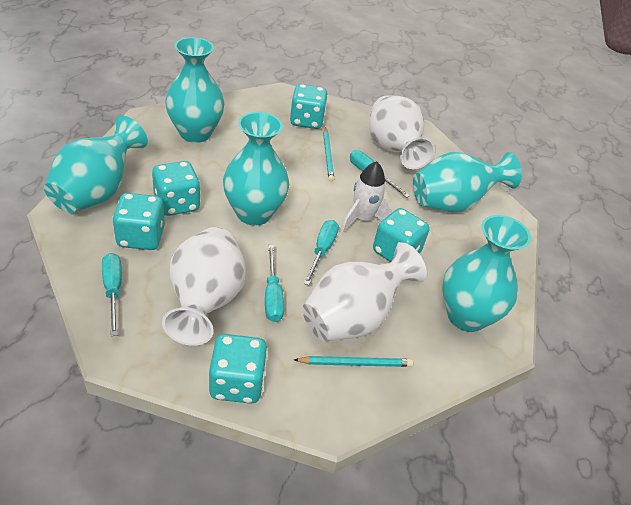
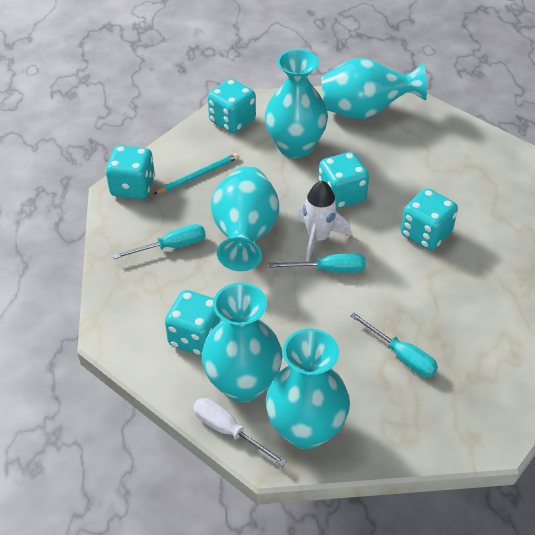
turquoise pencil: [294,356,413,367] [323,127,334,182] = 2 -> [154,153,239,194] = 1
turquoise screwdriver: [102,253,122,336] [265,245,284,322] [303,220,339,285] [350,150,410,198] = 4 -> [113,224,206,259] [269,253,366,273] [350,313,438,377] = 3
white screwdriver: none = 0 -> [193,398,287,466] = 1
white vase: [162,227,246,346] [302,243,427,342] [369,95,435,169] = 3 -> none = 0

